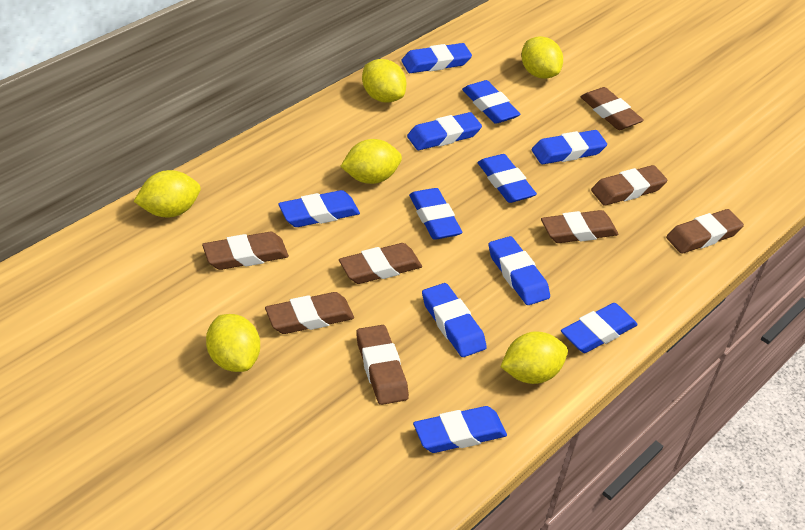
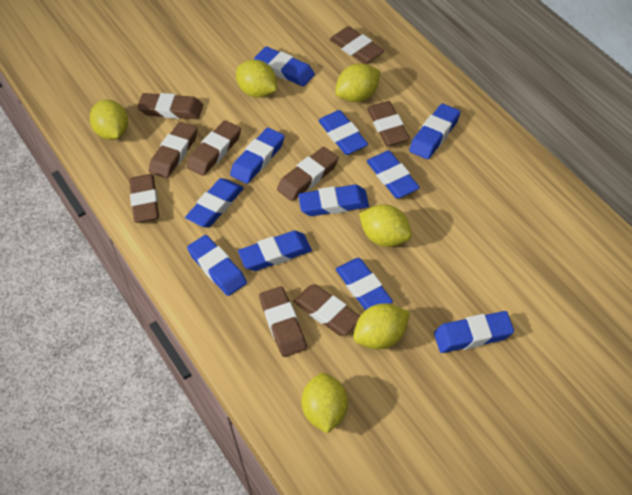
brown eraser: [202,232,289,270] [265,292,354,334] [339,243,422,284] [356,325,409,405] [541,210,618,243] [581,87,644,130] [591,165,667,206] [666,209,744,254] = 8 -> [129,174,159,223] [137,93,203,119] [149,122,198,178] [187,120,241,176] [259,286,307,357] [277,147,339,201] [293,284,360,336] [330,26,384,64] [367,101,410,146] = 9

